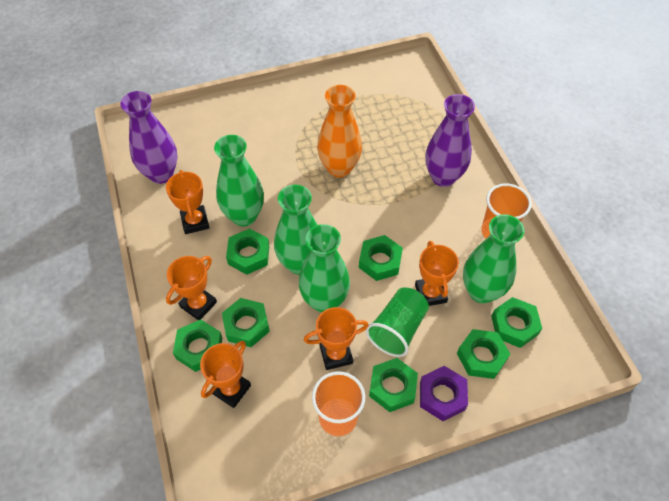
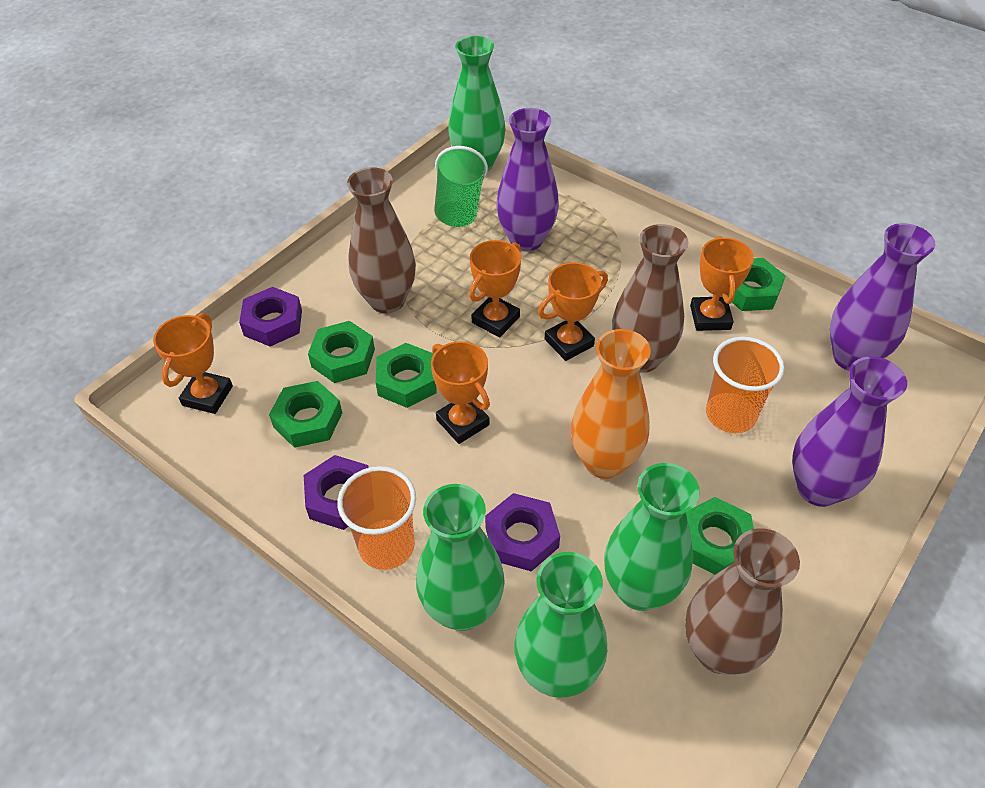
brown vase: none = 0 -> [347,167,416,313] [612,224,689,373] [685,528,800,675] = 3
green nut: [173,319,222,372] [222,298,270,347] [226,228,269,275] [359,235,403,281] [369,358,418,412] [457,329,510,379] [491,297,542,348] = 7 -> [269,381,342,448] [308,321,375,383] [376,343,437,408] [686,497,754,575] [728,258,786,311] = 5
purple nut: [420,366,468,421] = 1 -> [239,287,302,346] [304,455,369,530] [485,493,560,572] = 3
purple vase: [120,91,178,184] [425,94,475,187] = 2 -> [496,108,559,251] [792,356,907,507] [830,223,935,371] = 3

